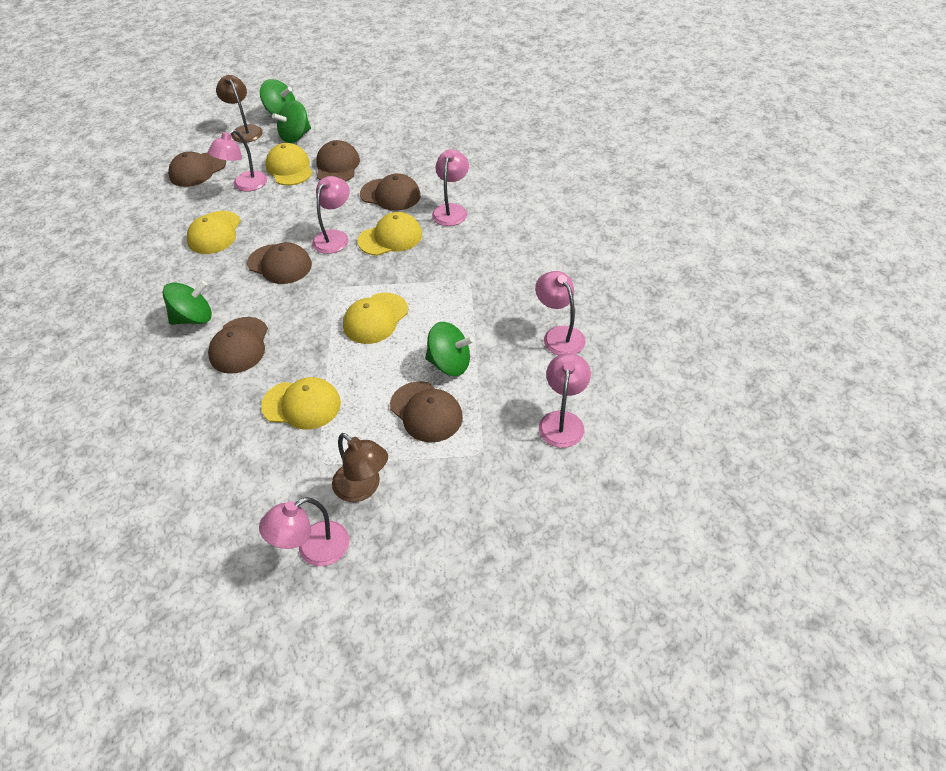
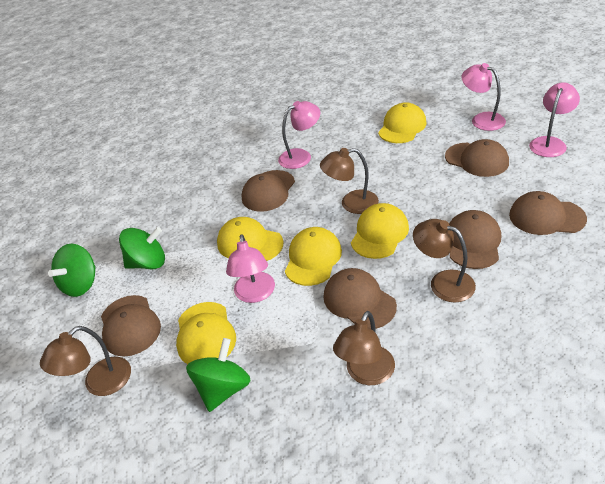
brown lamp: [216,75,263,143] [332,433,388,502] = 2 -> [40,326,131,396] [320,148,379,214] [333,311,395,385] [413,219,476,302] = 4
green spinning top: [163,281,212,325] [260,79,295,115] [272,100,311,143] [425,322,474,376] = 4 -> [48,244,96,297] [119,227,165,269] [186,338,251,412] = 3
pink lamp: [208,130,267,191] [259,497,349,566] [312,176,350,254] [432,150,469,226] [535,271,585,355] [539,353,591,448] = 6 -> [226,234,275,303] [278,101,320,169] [461,63,506,131] [529,82,580,157] = 4

